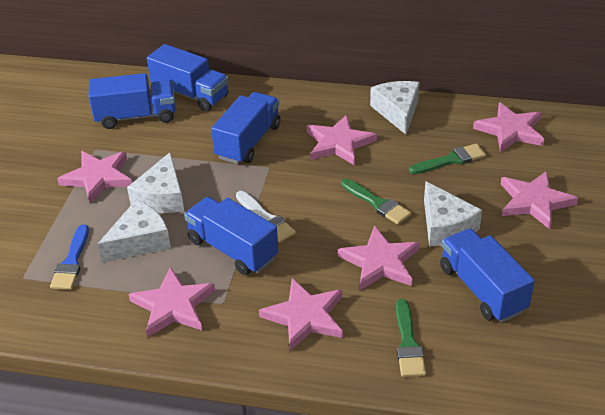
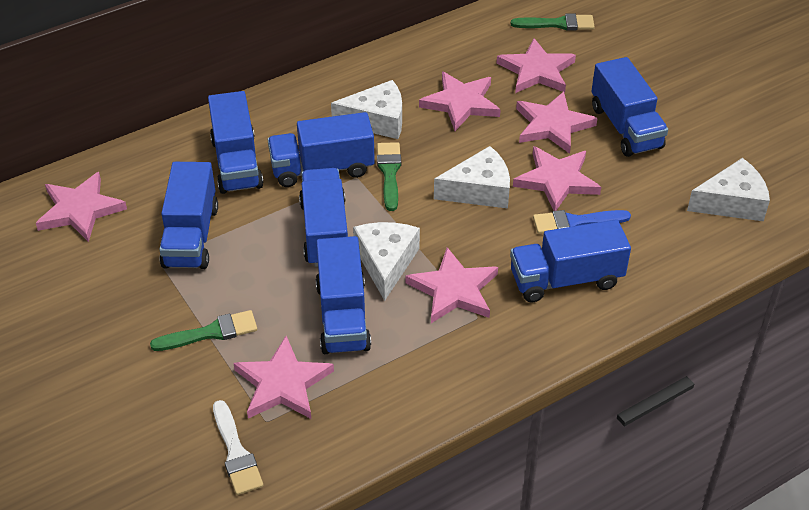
blue truck: [88,73,176,129] [147,44,229,112] [184,197,278,275] [211,92,281,164] [440,228,535,322] = 5 -> [159,162,218,269] [208,91,263,194] [268,112,375,187] [299,168,348,267] [315,236,371,354] [510,220,631,302] [591,57,668,157] = 7

